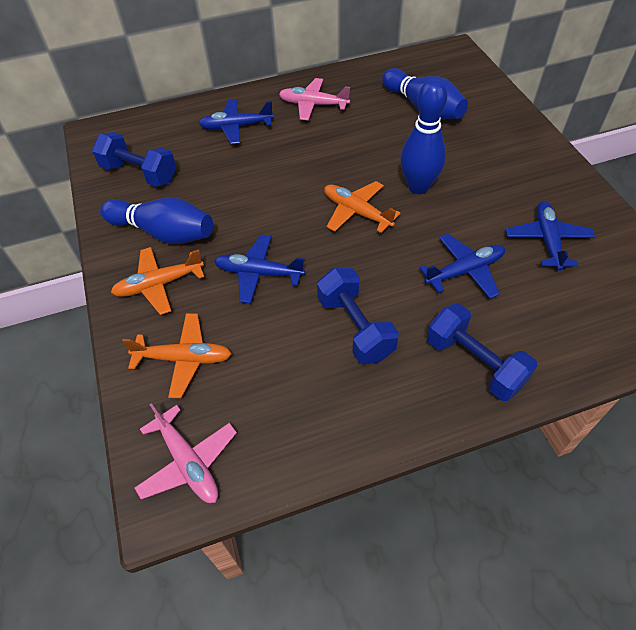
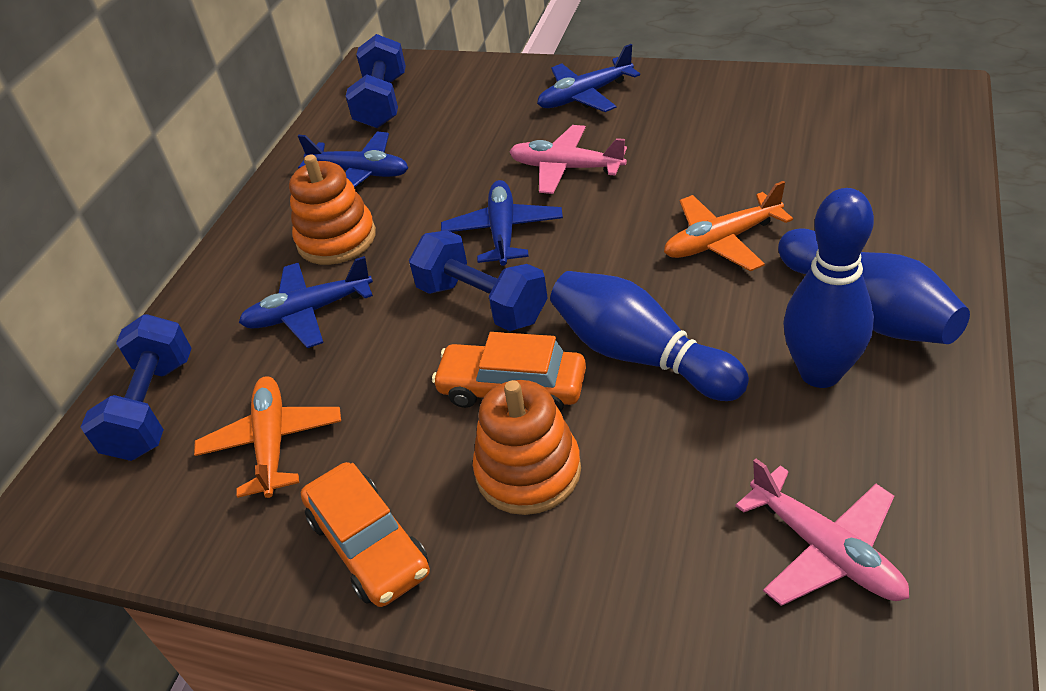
orange car: none = 0 -> [301,462,430,607] [432,332,586,412] = 2
orange plane: [111,247,204,315] [122,313,232,398] [324,181,401,233] = 3 -> [194,376,341,498] [664,181,793,271] = 2
orange stacking toy: none = 0 -> [289,154,376,265] [473,380,581,515] = 2

